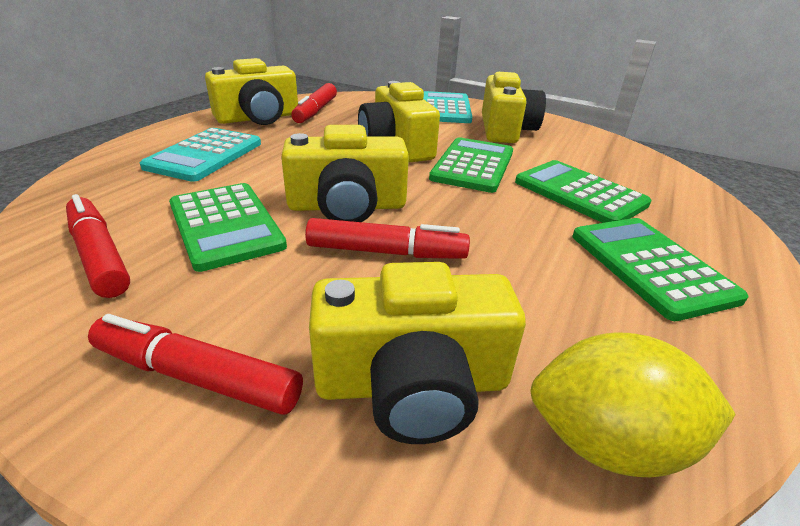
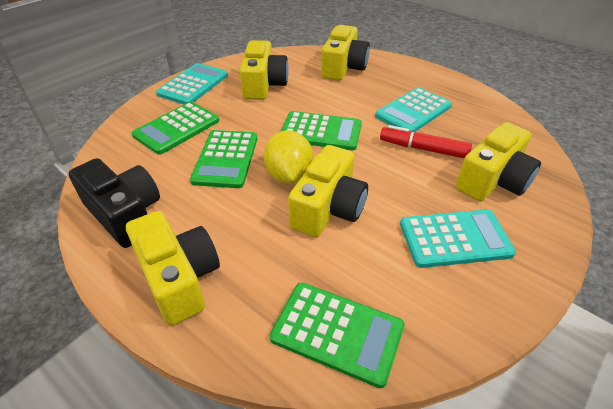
black camera: none = 0 -> [69,158,160,248] = 1
red marker: [66,194,130,298] [88,314,303,415] [291,83,337,123] [305,218,470,259] = 4 -> [380,125,472,158] = 1
turquoise calculator: [140,128,261,182] [423,91,472,123] = 2 -> [156,63,228,104] [375,87,452,132] [400,209,516,268] = 3

